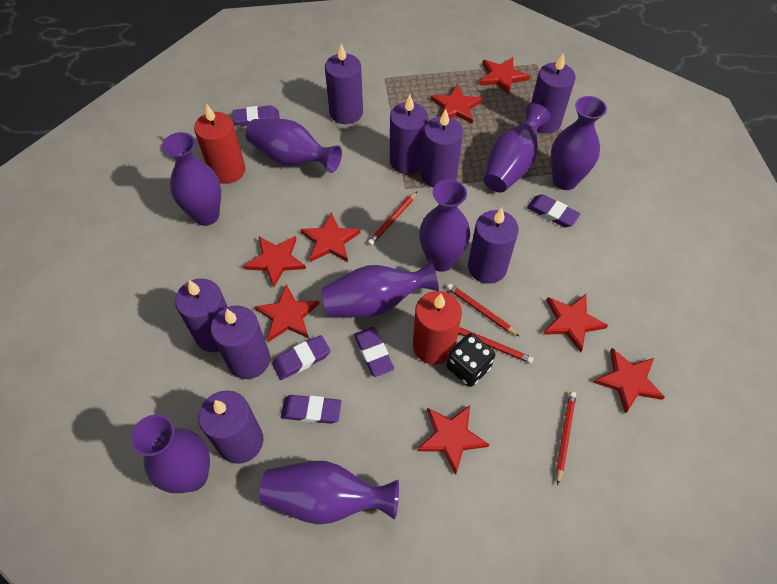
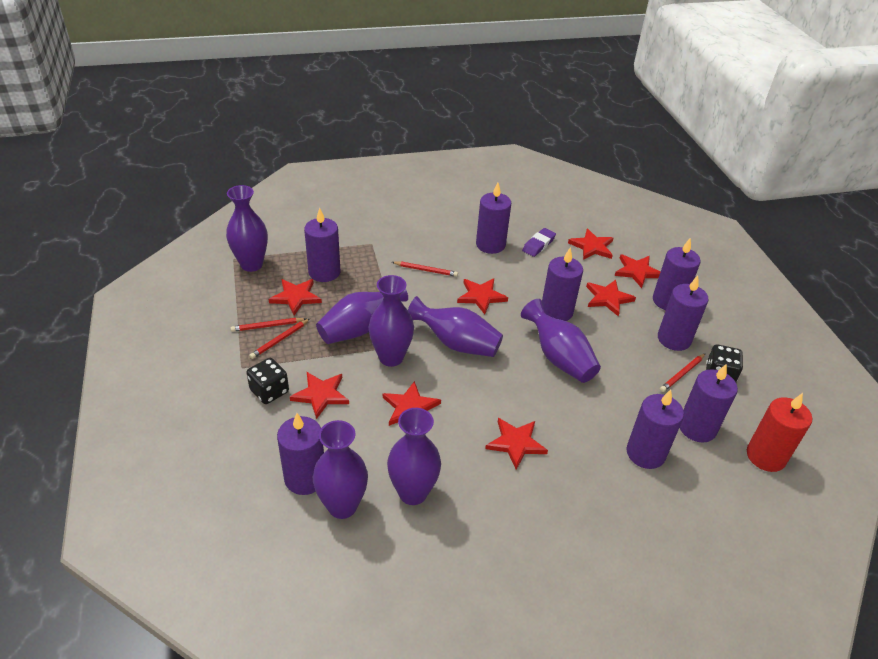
black dice: [446,333,495,387] = 1 -> [246,358,289,404] [706,344,743,382] = 2
purple eraser: [233,105,280,126] [272,335,330,380] [281,395,342,424] [354,327,394,377] [527,194,580,227] = 5 -> [522,228,556,257] = 1
purple vase: [131,414,210,493] [162,132,221,226] [246,119,342,173] [259,461,399,525] [321,261,439,317] [419,179,470,272] [484,103,551,193] [551,96,607,190] = 8 -> [226,185,268,272] [313,420,368,519] [316,288,408,344] [369,275,414,367] [387,408,441,505] [408,296,503,357] [521,299,601,383] = 7
red candle: [194,105,245,184] [413,291,462,365] = 2 -> [747,393,812,472] = 1

